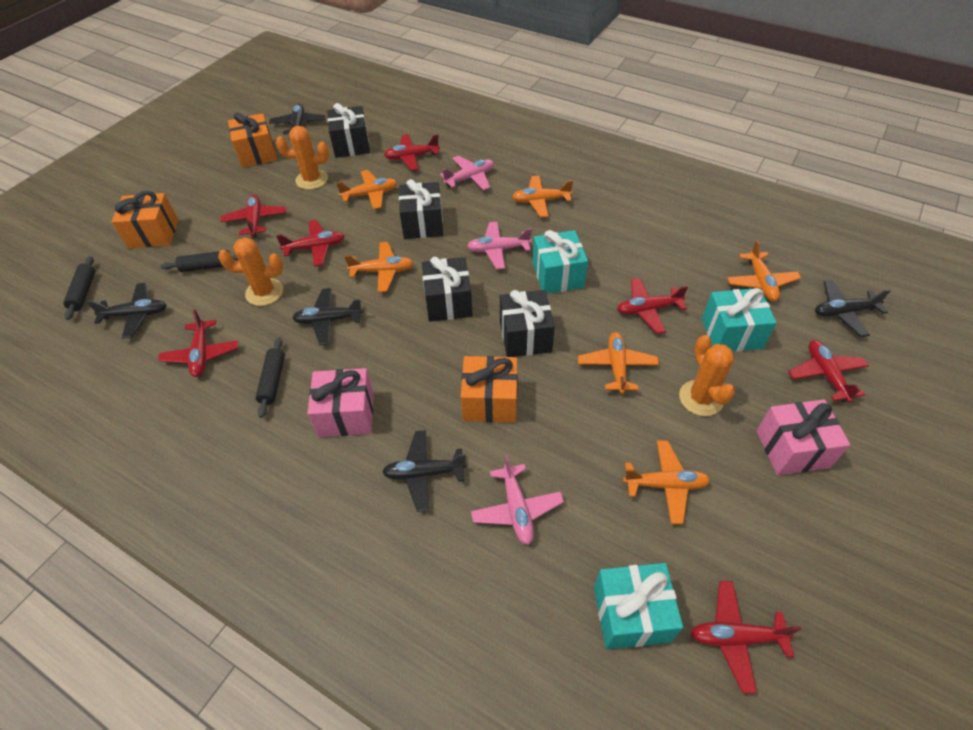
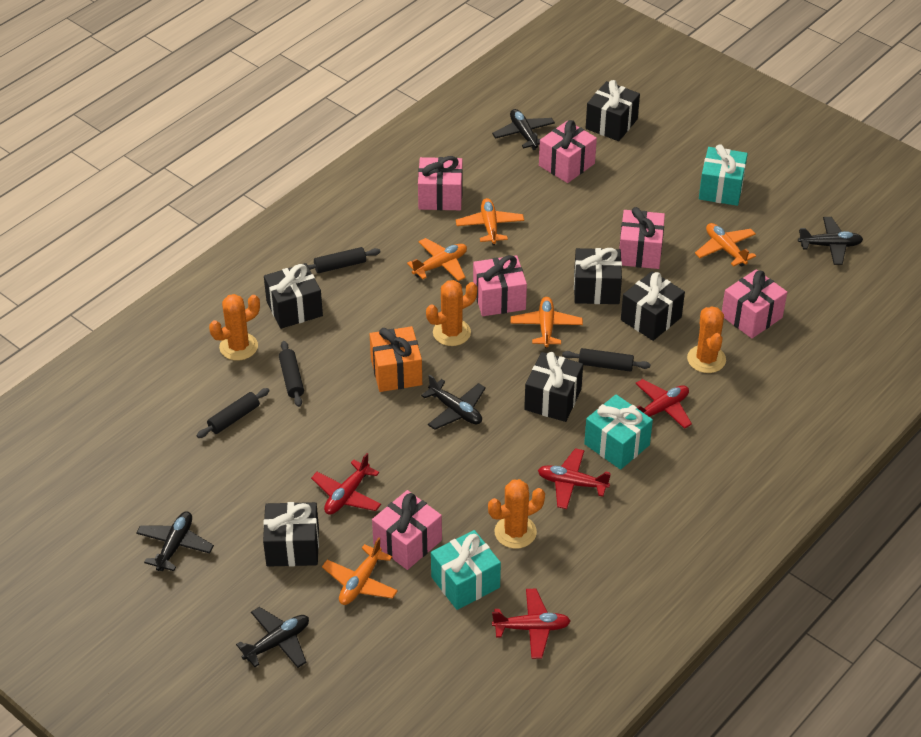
black gift: [327,103,370,158] [399,179,443,239] [422,257,473,322] [500,290,555,357] = 4 -> [263,502,319,567] [264,263,323,329] [524,352,583,422] [574,248,622,304] [586,80,640,141] [621,271,685,341] = 6
black rolling pin: [63,256,95,320] [161,250,238,272] [256,338,285,418] = 3 -> [196,388,270,438] [279,341,304,407] [308,247,381,273] [562,348,650,372] = 4
orange cactus: [218,237,283,306] [276,126,329,190] [679,335,735,416] = 3 -> [209,294,260,361] [426,280,477,346] [488,479,545,549] [687,306,726,373] = 4
orange gift: [111,191,178,248] [228,112,277,167] [461,356,518,422] = 3 -> [370,326,422,392] = 1
orange plane: [336,170,398,210] [344,242,414,292] [512,176,573,217] [578,332,659,394] [623,441,710,524] [727,240,801,301] = 6 -> [322,537,398,605] [407,238,467,281] [456,198,524,245] [511,297,583,348] [695,223,756,267] = 5
pink gift: [307,368,374,437] [756,399,850,475] = 2 -> [372,490,442,570] [418,156,462,210] [473,255,527,316] [539,120,597,183] [619,207,665,269] [722,270,787,338] = 6
pink plane: [440,156,494,190] [467,222,532,269] [471,455,564,545] = 3 -> none = 0
red plane: [158,309,239,377] [220,195,287,238] [276,220,345,266] [384,134,440,170] [617,278,688,334] [691,581,802,694] [788,340,869,402] = 7 -> [311,453,381,515] [492,589,570,659] [538,448,611,509] [635,379,692,429] = 4

